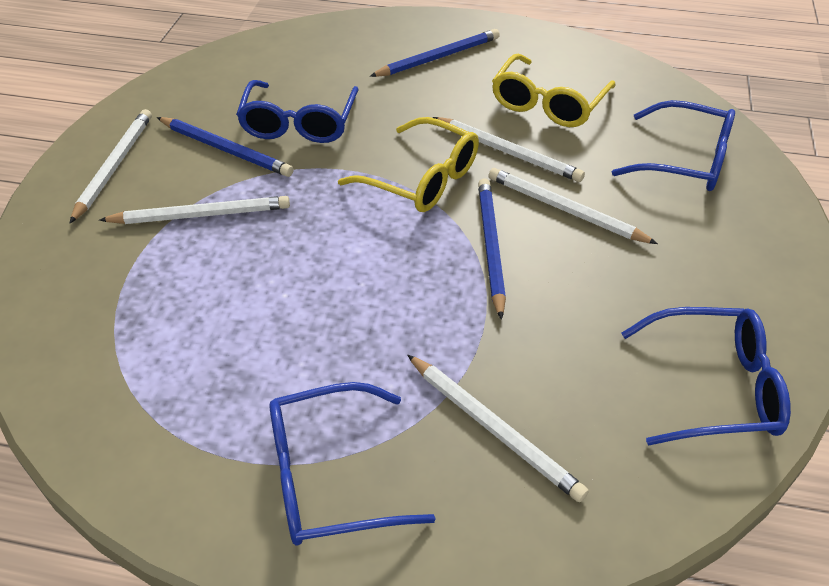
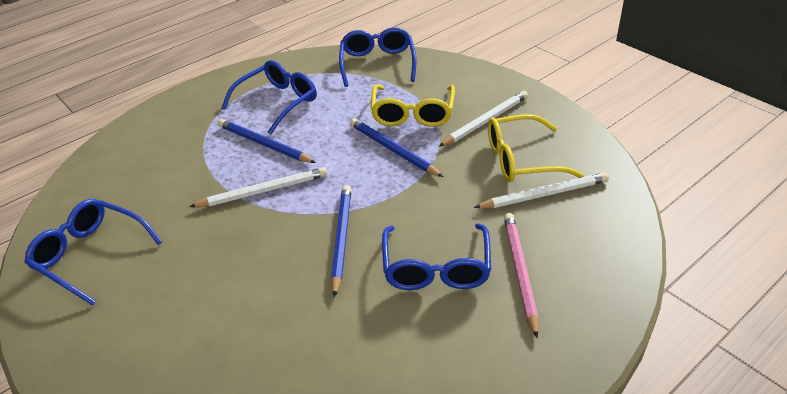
pink pencil: none = 0 -> [504,213,539,338] = 1
white pencil: [70,109,152,223] [99,196,290,224] [407,354,589,502] [433,117,585,182] [488,168,658,244] = 5 -> [189,167,327,207] [439,91,528,147] [474,172,609,208] = 3

